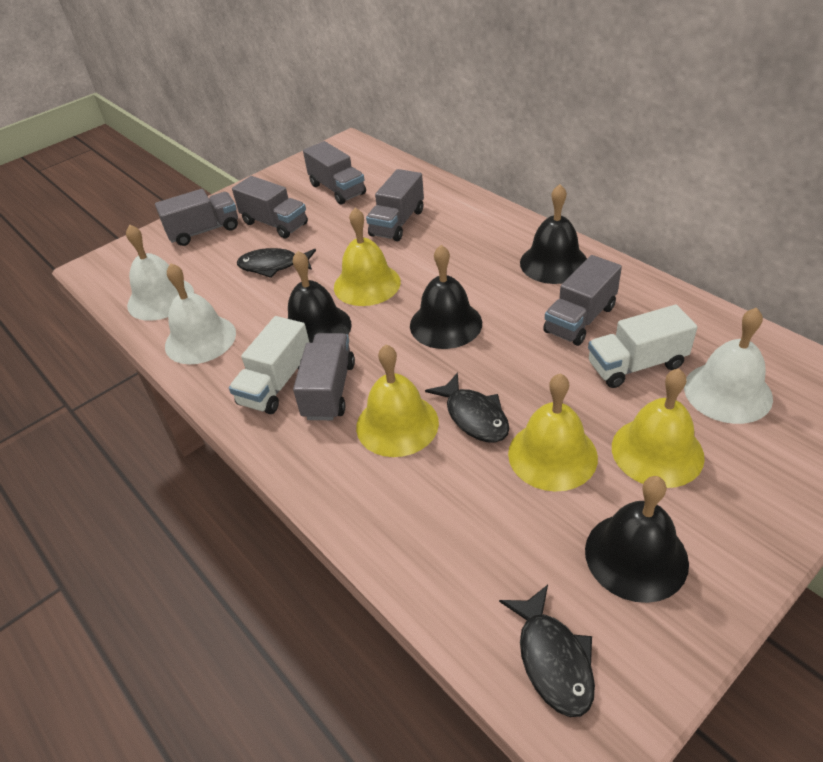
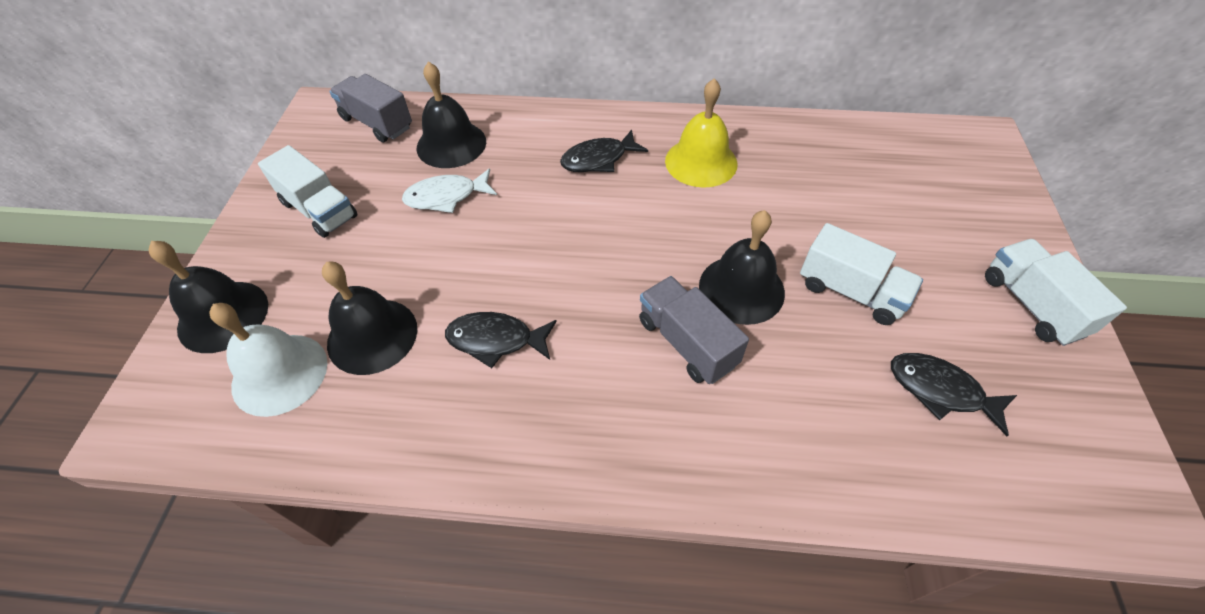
grey truck: [155,189,238,246] [232,176,308,238] [293,333,355,420] [303,141,366,205] [366,169,424,241] [543,255,622,346] = 6 -> [329,74,412,143] [639,276,749,384] = 2
white bell: [126,224,194,321] [165,263,236,364] [684,308,773,424] = 3 -> [209,303,328,417] = 1
white fish: none = 0 -> [402,168,497,213] = 1
white truck: [229,316,310,414] [588,305,697,388] = 2 -> [258,145,358,238] [800,223,923,325] [985,239,1127,346] = 3
yellow bell: [334,208,401,306] [356,345,439,457] [508,373,598,491] [612,368,705,488] = 4 -> [665,78,737,188] = 1

